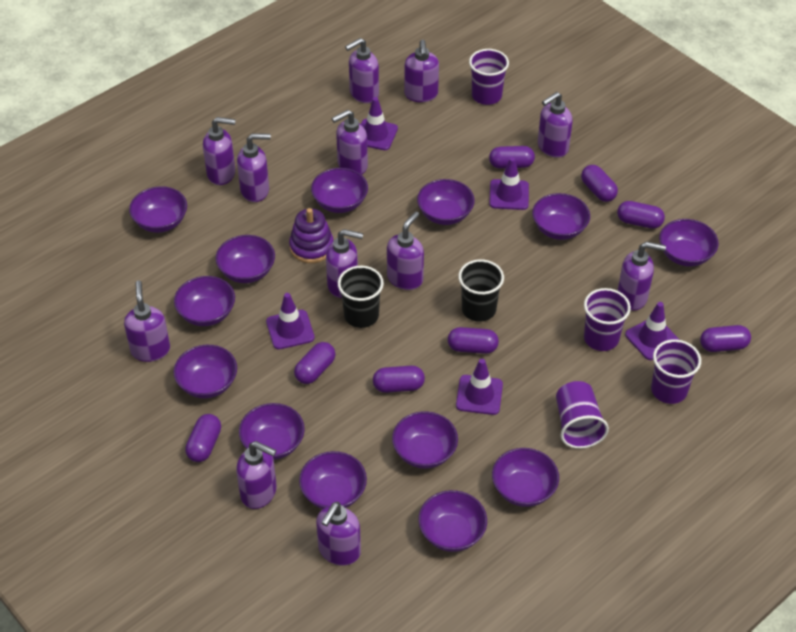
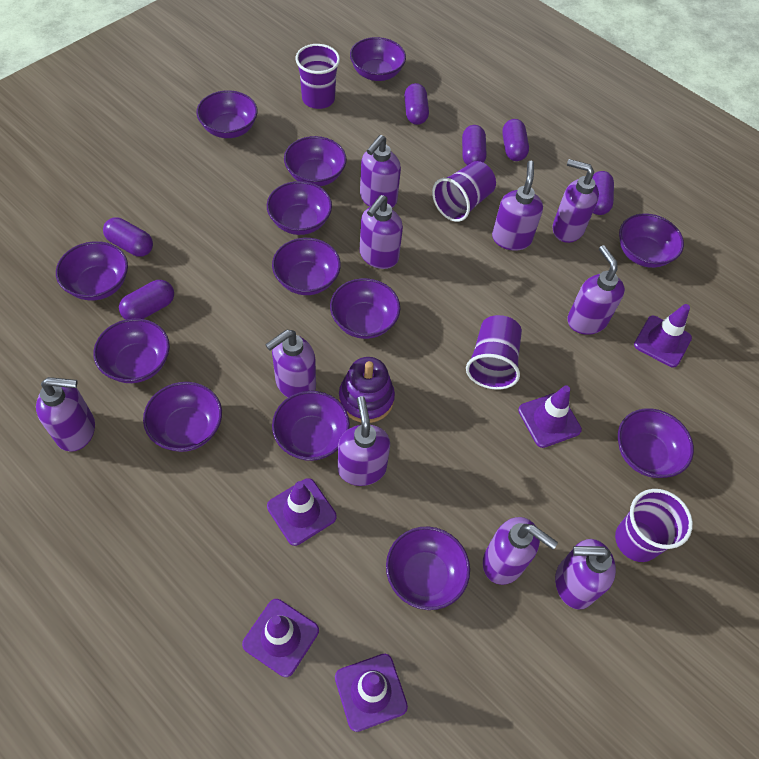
black cup: [338,266,384,328] [458,259,504,322] = 2 -> none = 0
purple capsule: [185,414,221,462] [294,342,336,384] [373,366,425,393] [448,327,499,354] [489,146,535,169] [581,165,618,202] [617,201,665,229] [700,325,751,352] = 8 -> [103,217,153,257] [119,280,174,320] [404,83,429,125] [462,125,486,165] [502,119,529,161] [592,171,614,215] = 6
purple soap dispenser: [124,280,170,362] [203,117,236,185] [236,441,277,509] [237,133,271,202] [316,502,361,566] [326,229,363,298] [332,110,368,175] [345,38,379,103] [387,211,424,290] [404,40,439,102] [538,92,573,158] [617,242,666,311] = 12 -> [36,377,95,452] [265,330,316,398] [338,396,390,486] [360,135,401,208] [360,195,403,269] [483,517,558,585] [492,161,543,251] [553,159,599,243] [555,539,616,610] [567,245,625,335] = 10

